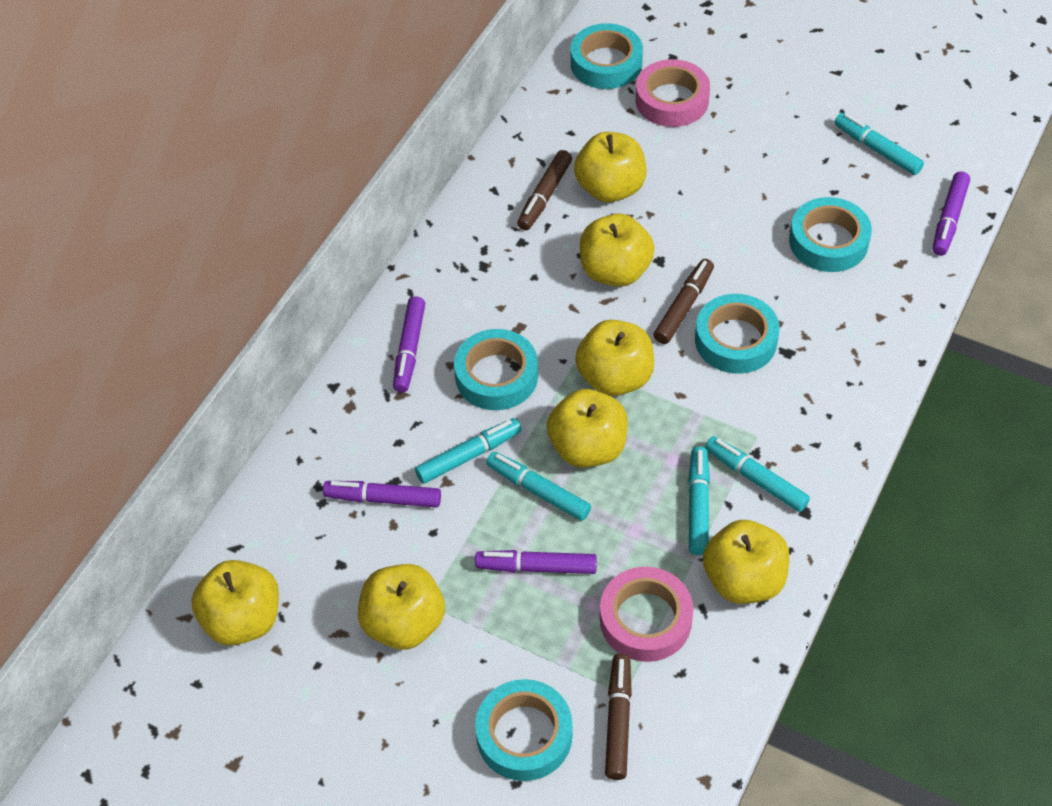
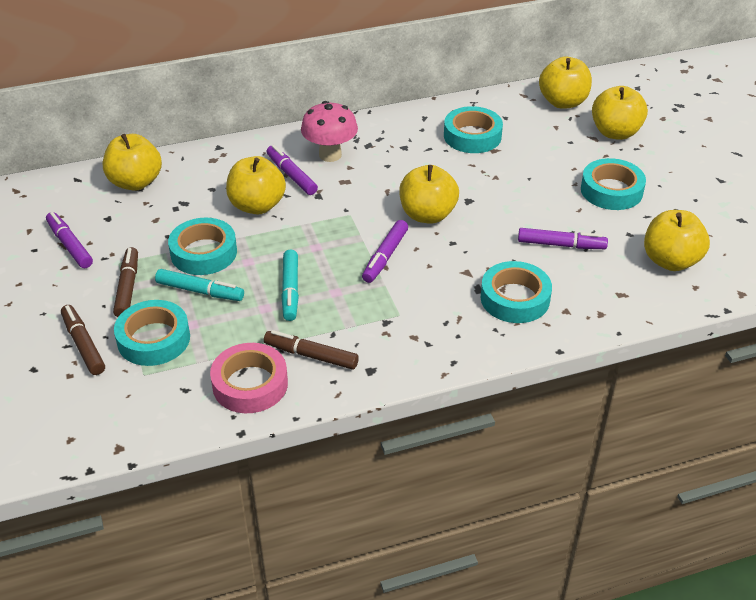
pink mushroom: none = 0 -> [301,101,358,162] = 1
pink tape: [600,567,693,662] [636,59,710,127] = 2 -> [210,343,288,413] = 1
turquoise marker: [415,418,522,484] [486,452,591,521] [688,446,710,555] [705,436,810,512] [834,113,924,175] = 5 -> [155,269,244,301] [281,250,299,321] = 2
yellow apple: [191,560,279,646] [358,564,445,650] [547,389,628,468] [574,132,646,202] [575,320,654,396] [580,213,655,287] [703,520,789,604] = 7 -> [103,134,162,191] [226,156,286,214] [399,165,459,224] [539,57,592,109] [592,86,648,140] [644,210,710,271] = 6

